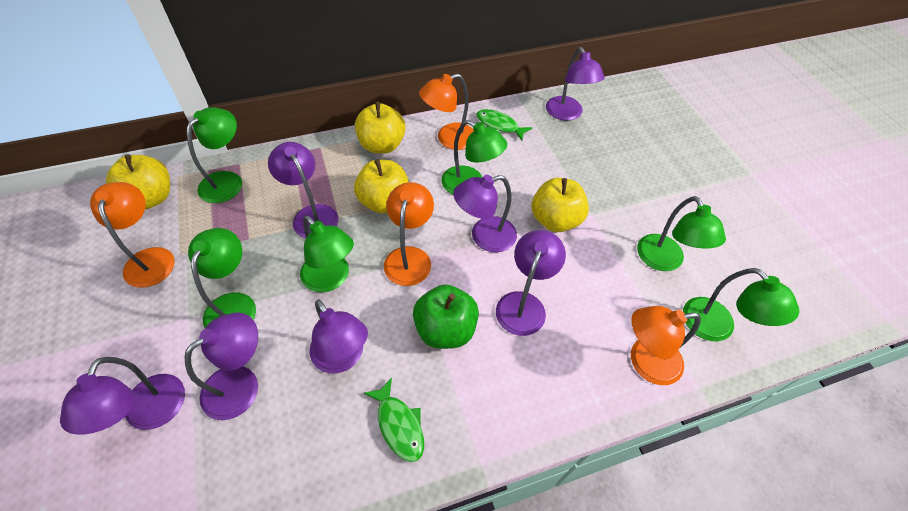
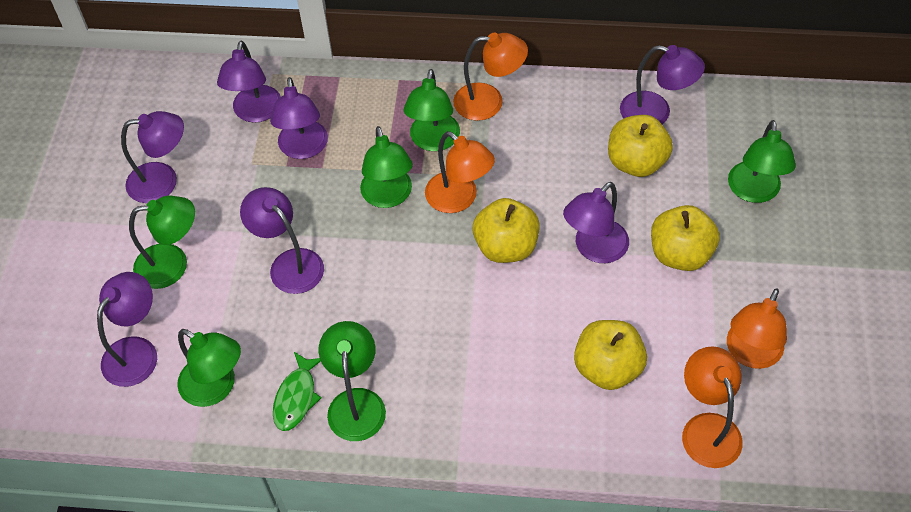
green apple: [413,284,479,349] = 1 -> none = 0
green fish: [364,378,424,462] [476,109,532,140] = 2 -> [273,352,322,431] = 1

